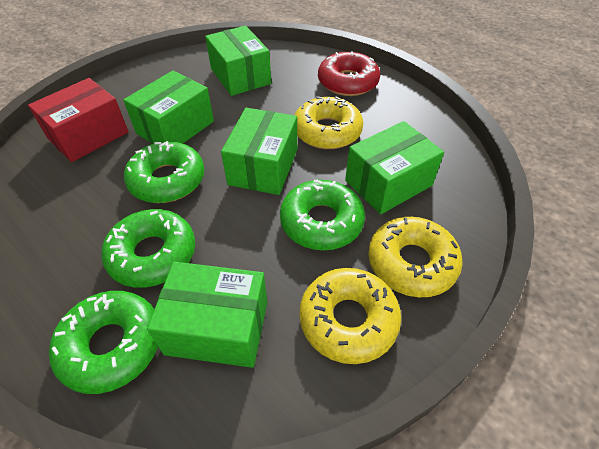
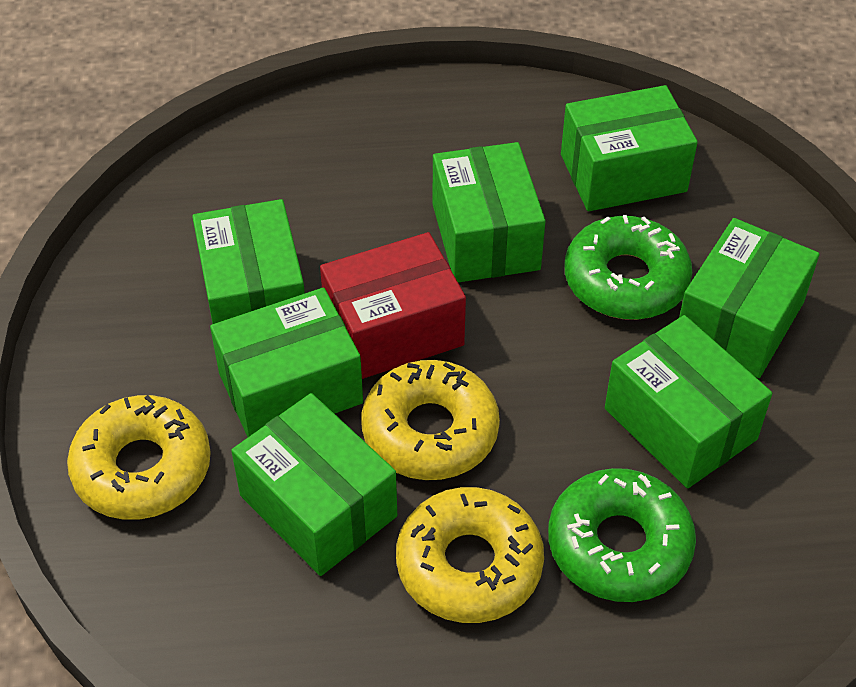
green box: [123,71,214,144] [147,262,267,368] [205,26,271,96] [221,108,297,195] [345,121,444,214] = 5 -> [192,199,305,324] [210,288,363,437] [231,393,397,576] [433,142,546,282] [561,85,698,211] [605,315,772,488] [679,218,819,378] = 7
green donut: [49,291,158,394] [101,209,195,288] [124,141,205,203] [280,180,365,250] = 4 -> [548,468,696,602] [564,215,692,320] = 2
red donut: [318,51,380,96] = 1 -> none = 0

